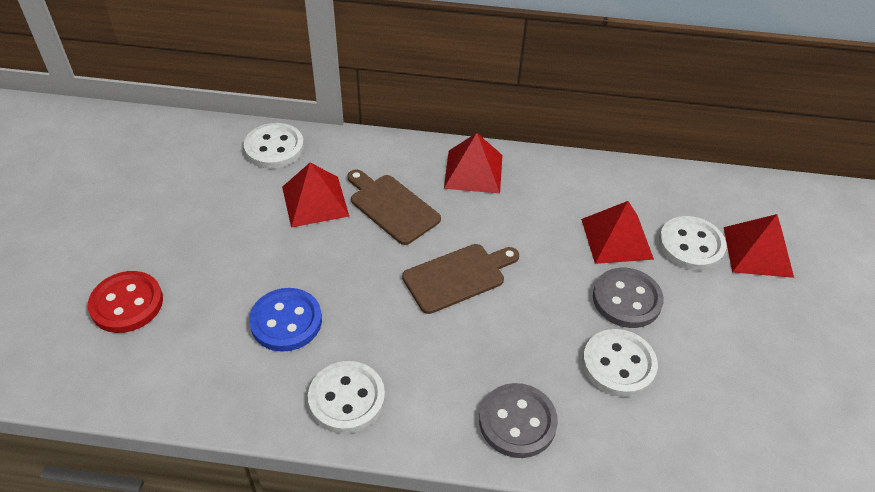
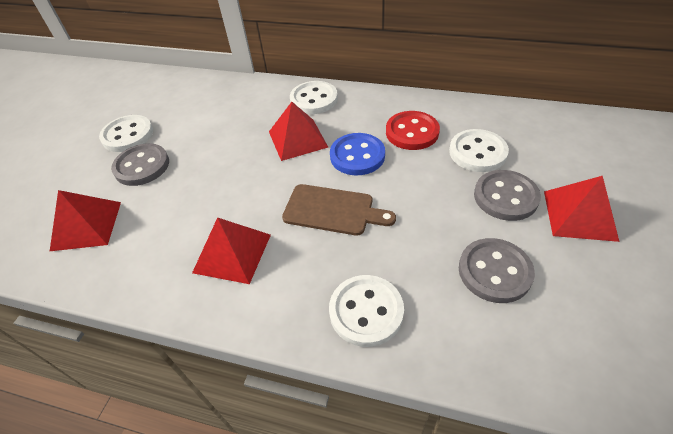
brown cutting board: [347,169,441,245] [402,244,519,314] = 2 -> [282,184,396,236] = 1
grey button: [479,383,558,458] [593,268,664,328] = 2 -> [111,143,169,186] [459,238,535,303] [474,170,541,221] = 3

